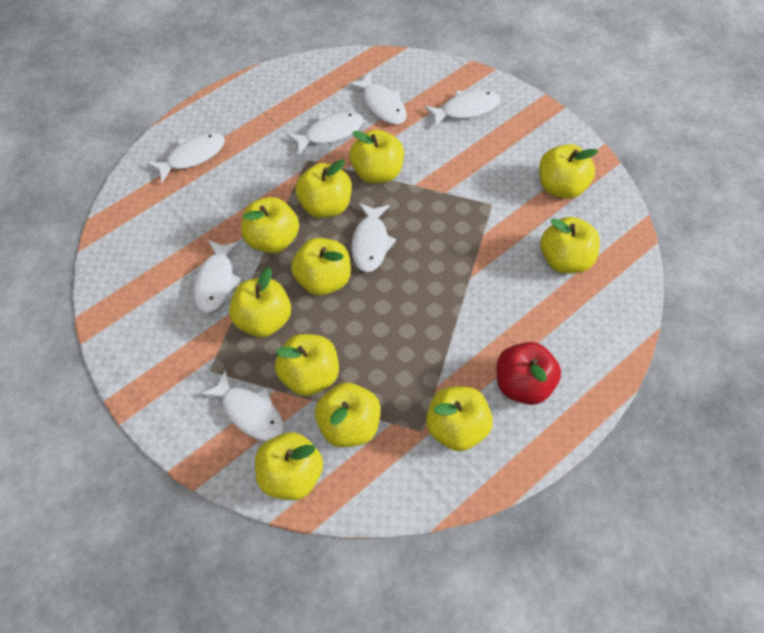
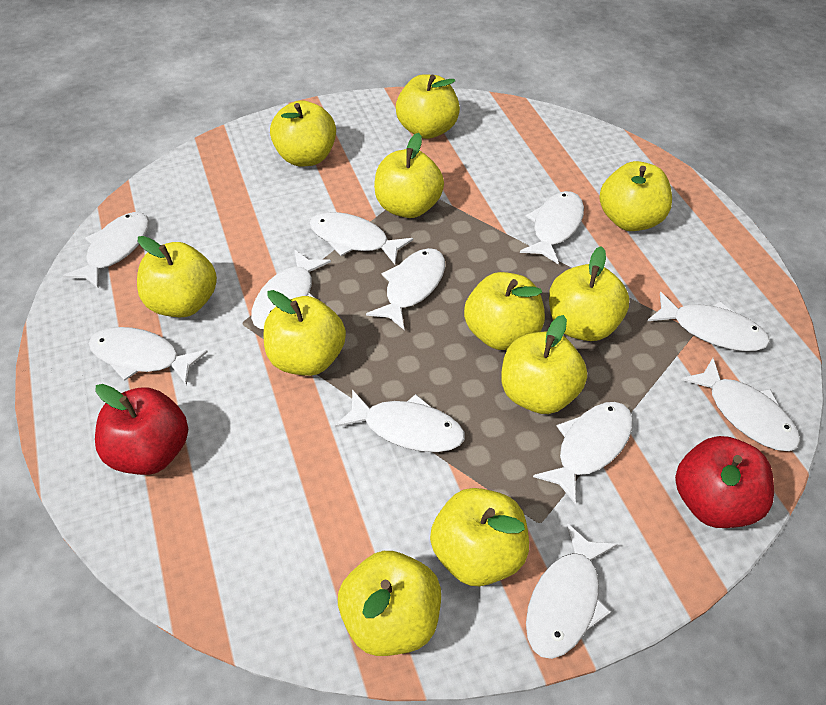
red apple: [497,342,561,405] = 1 -> [95,384,188,475] [675,436,774,528] = 2
white fish: [147,133,225,183] [193,240,241,313] [200,370,284,441] [287,112,364,154] [348,72,407,125] [352,203,396,272] [424,90,501,127] = 7 -> [63,212,149,288] [88,327,208,386] [251,250,331,329] [309,212,413,264] [335,390,465,452] [366,248,445,330] [520,191,584,264] [526,523,617,659] [533,402,633,505] [648,292,770,351] [681,358,800,451] = 11

